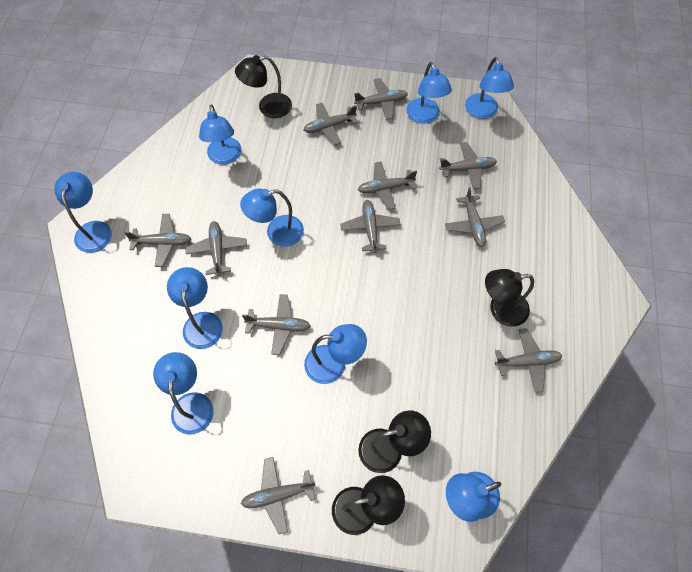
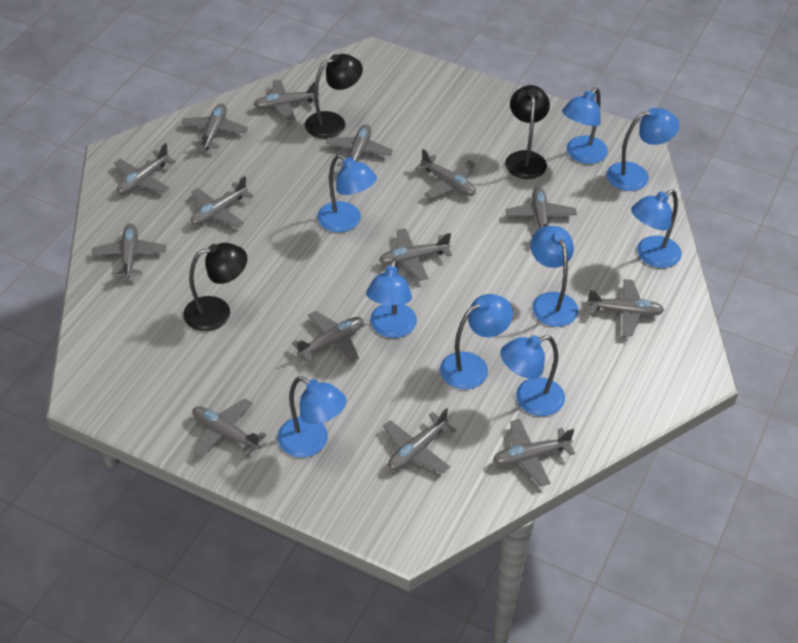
black lamp: [235,55,292,118] [332,475,405,535] [358,410,431,473] [485,269,534,326] = 4 -> [183,243,247,331] [305,54,363,139] [505,85,550,179] = 3
grey plane: [124,214,191,267] [185,221,247,276] [241,457,315,534] [242,294,311,355] [304,103,358,145] [340,200,401,253] [354,78,408,120] [358,161,417,210] [439,142,497,189] [445,188,505,247] [495,328,562,393] = 11 -> [92,224,166,279] [114,143,176,195] [181,103,248,150] [191,176,254,228] [193,399,266,458] [254,79,320,122] [292,311,363,363] [326,124,393,167] [379,228,452,281] [383,408,456,473] [415,149,476,199] [493,419,575,487] [506,187,577,237] [587,279,664,336] = 14

